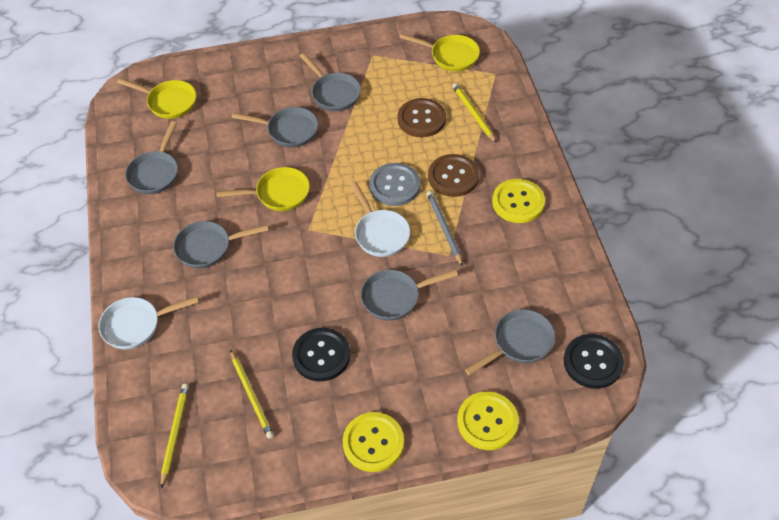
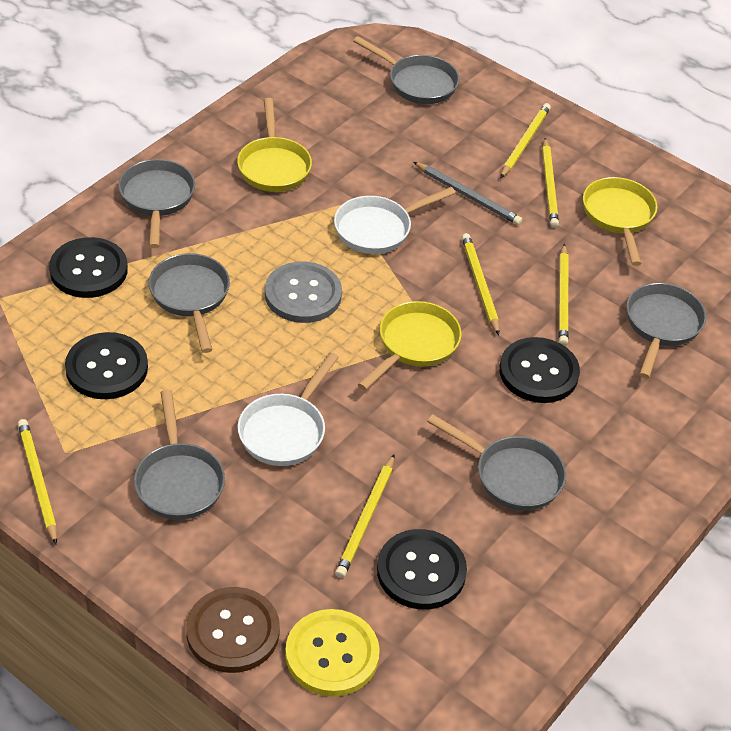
black button: [292,328,350,381] [564,334,624,389] = 2 -> [49,237,128,298] [65,332,148,399] [377,529,467,610] [499,337,580,403] = 4
brown button: [397,98,446,137] [428,154,479,197] = 2 -> [186,587,280,673] = 1
yellow button: [342,412,404,472] [457,392,519,450] [492,179,545,223] = 3 -> [285,609,380,697] = 1
yellow pencil: [161,384,189,489] [231,350,274,439] [452,83,497,143] = 3 -> [18,419,57,544] [335,454,395,578] [461,233,499,335] [501,103,551,178] [542,138,559,228] [559,244,568,346] = 6

